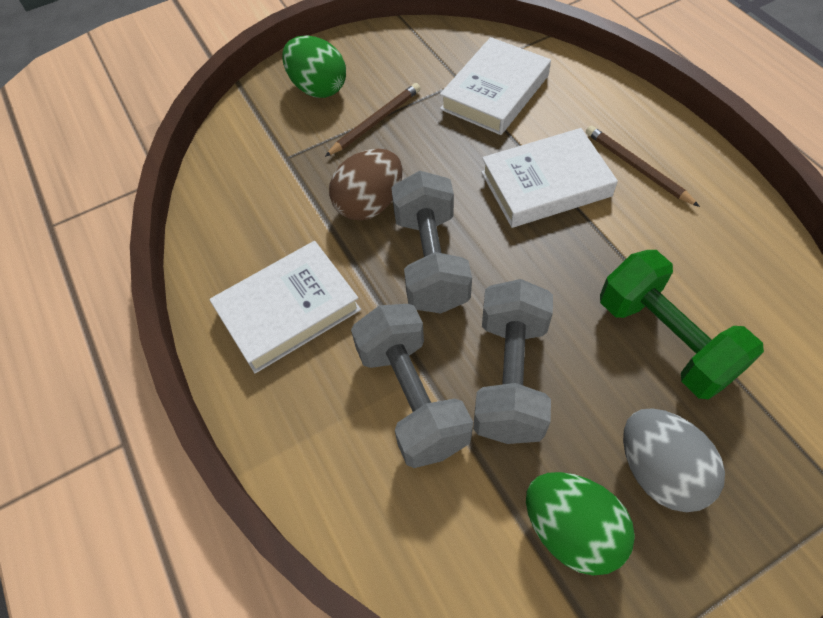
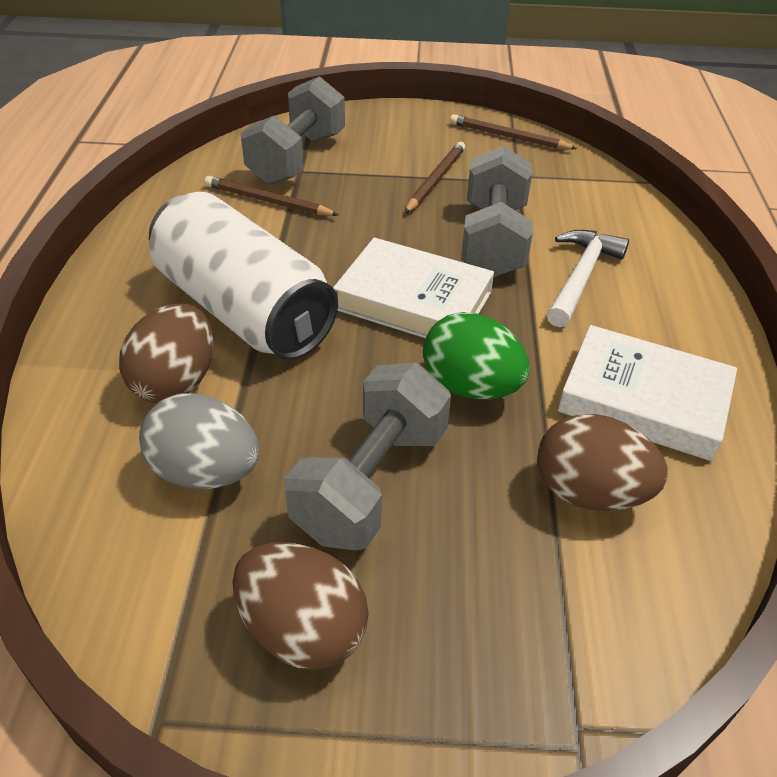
brown egg: [329,149,402,221] = 1 -> [119,304,213,403] [232,542,369,670] [537,414,668,511] = 3
brown pencil: [325,83,420,157] [586,125,700,207] = 2 -> [205,176,339,216] [405,142,465,213] [450,114,577,150] = 3
green dumbbell: [600,250,764,399] = 1 -> none = 0
green egg: [282,35,346,98] [526,472,635,576] = 2 -> [423,312,530,399] = 1
white book: [209,241,361,373] [440,37,551,135] [481,128,618,228] = 3 -> [333,238,494,338] [558,325,737,461] = 2
white can: none = 0 -> [149,192,338,360] = 1
white hammer: none = 0 -> [547,230,629,327] = 1

